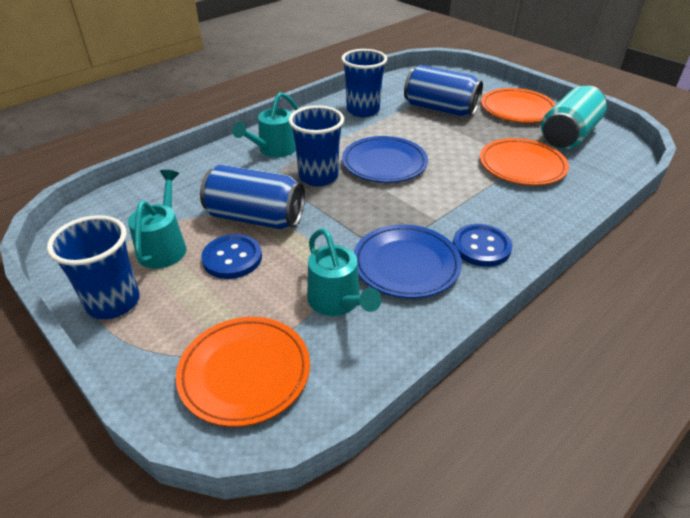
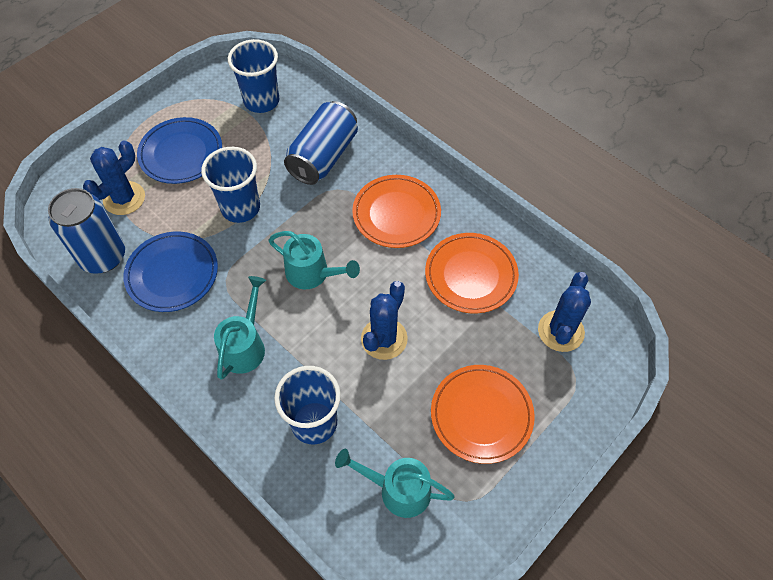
blue button: [201,234,262,279] [453,224,512,267] = 2 -> none = 0
blue cactus: none = 0 -> [83,141,145,215] [361,281,408,360] [538,272,591,352] = 3
turquoise can: [541,86,607,149] = 1 -> none = 0

